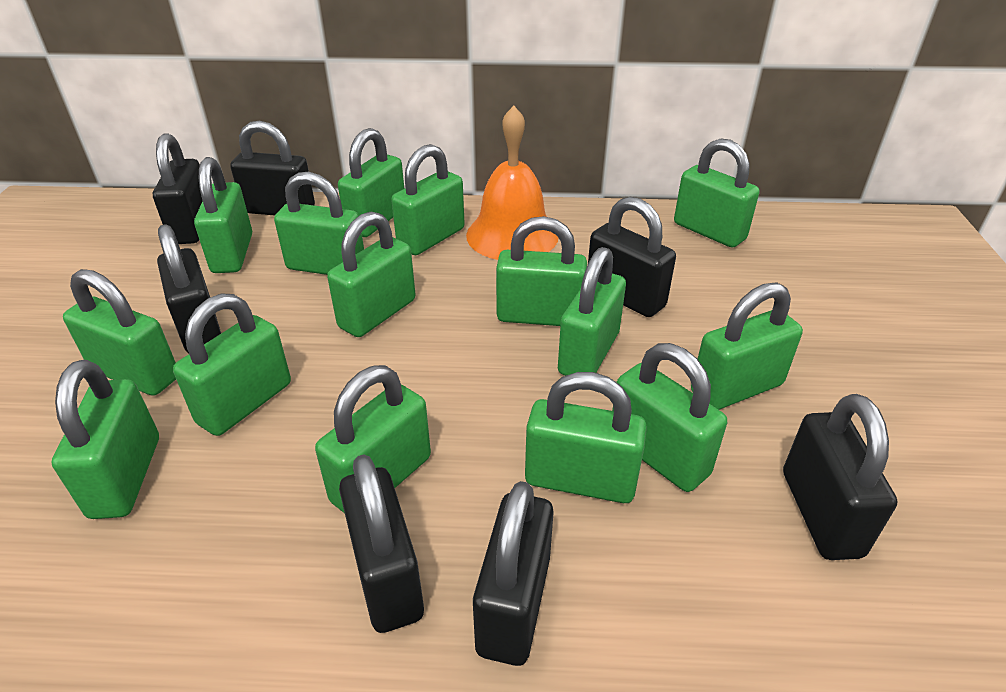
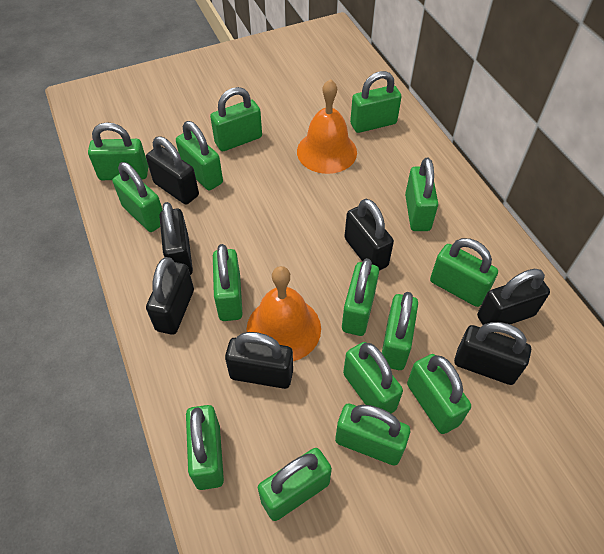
orange bell: [466,105,558,260] = 1 -> [247,266,321,361] [297,79,357,174] = 2

